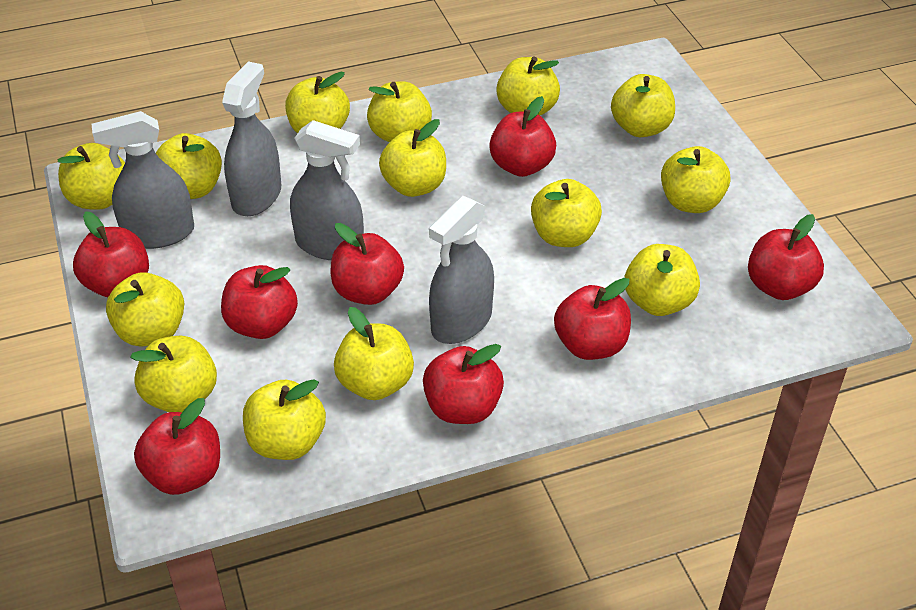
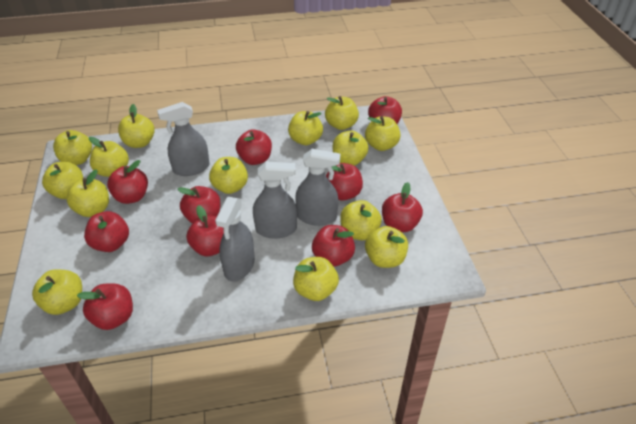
red apple: [73,211,149,297] [134,398,220,495] [221,265,298,339] [331,223,404,305] [423,344,504,424] [489,96,556,177] [554,278,631,360] [748,214,824,300] = 8 -> [77,283,133,330] [84,211,129,252] [107,160,148,204] [178,186,221,223] [186,205,224,256] [236,130,272,165] [312,225,355,267] [326,163,363,201] [368,96,402,124] [382,182,423,232] = 10

